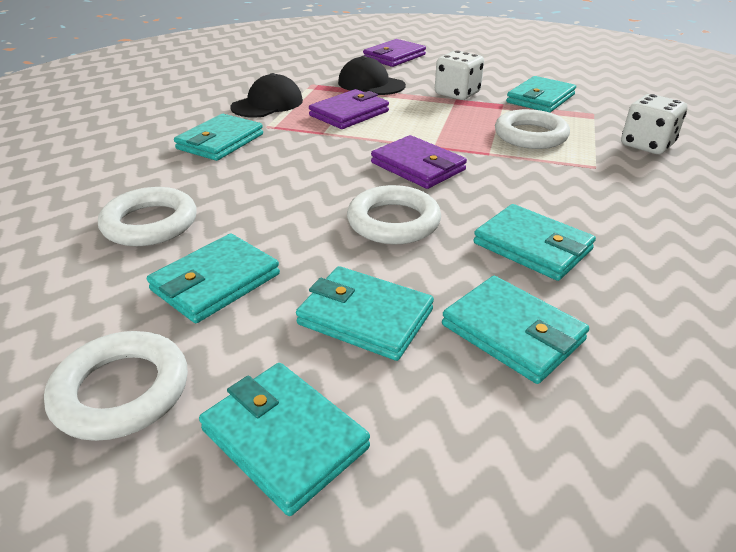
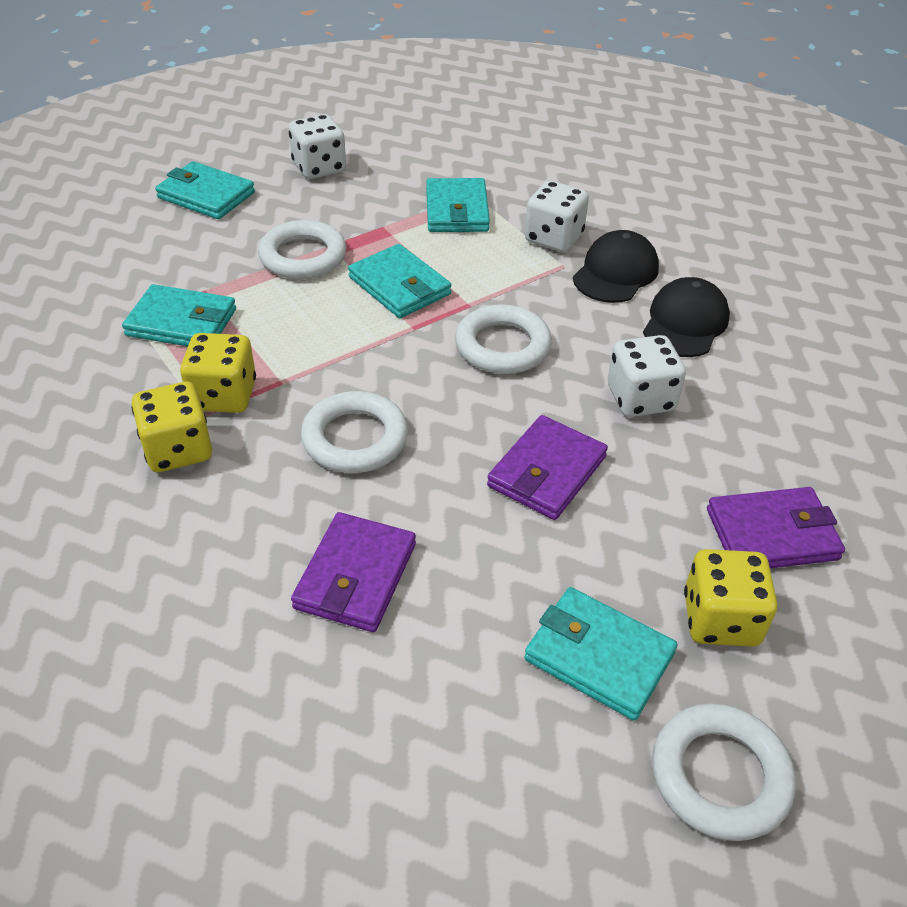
turquoise wallet: [147,234,280,323] [174,114,263,161] [199,363,370,516] [296,266,434,361] [442,276,589,384] [473,204,596,281] [506,76,576,113] = 7 -> [122,284,236,347] [155,161,255,219] [348,244,451,318] [426,178,490,232] [524,587,677,720] = 5
white dice: [435,50,484,100] [621,94,687,154] = 2 -> [288,114,346,179] [525,181,589,252] [608,335,686,417] = 3
yellow dice: none = 0 -> [131,382,212,472] [180,333,256,413] [684,549,777,647] = 3

